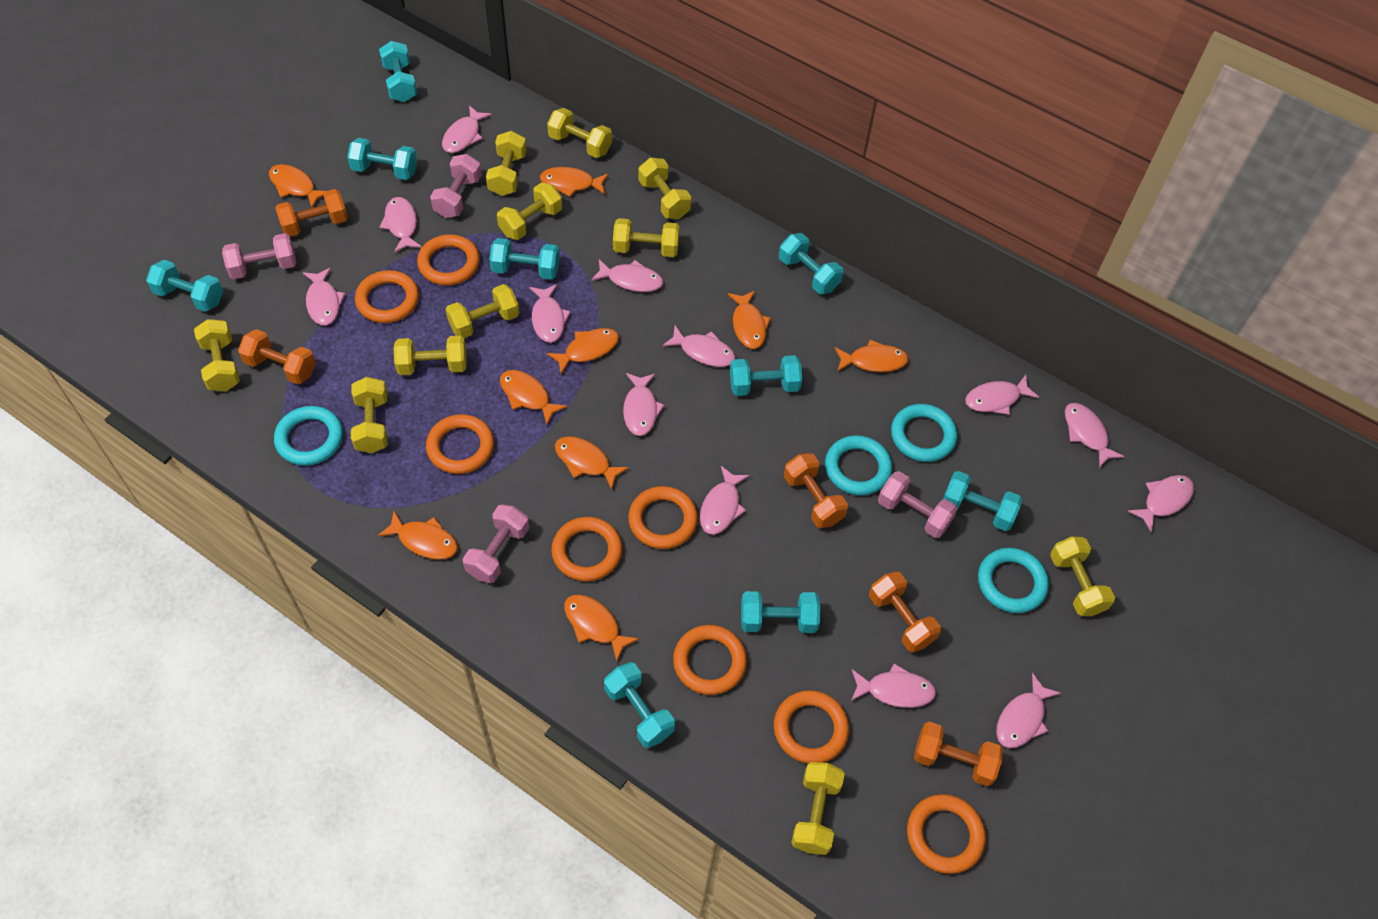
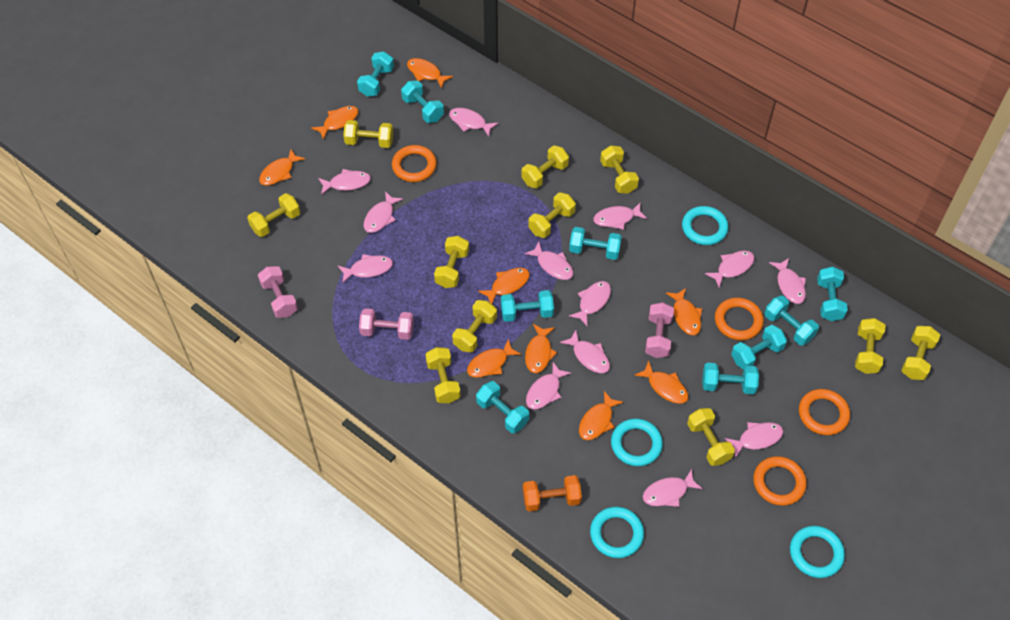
orange dumbbell: [238,329,316,385] [275,189,348,237] [784,453,848,528] [869,572,941,652] [914,721,1003,786] = 5 -> [523,475,582,511] = 1
orange ring: [355,270,419,323] [417,234,480,286] [426,414,494,474] [551,517,622,581] [628,486,698,549] [673,625,747,695] [774,690,849,764] [907,794,986,874] = 8 -> [392,145,437,182] [715,297,764,340] [753,456,807,506] [799,389,850,435] = 4
pink dumbbell: [222,233,296,279] [430,154,482,218] [463,504,529,583] [878,471,957,538] = 4 -> [258,266,298,318] [359,308,414,340] [645,302,674,358] = 3

